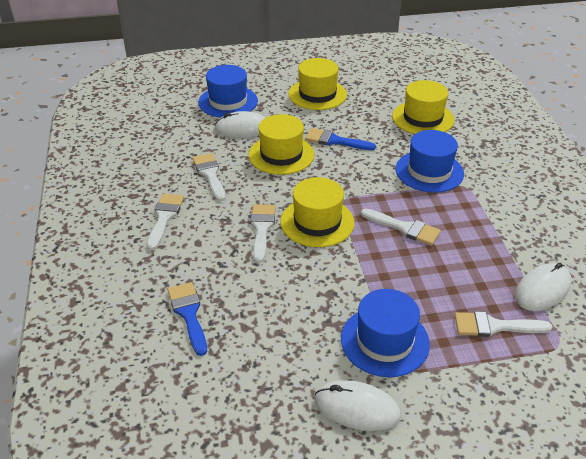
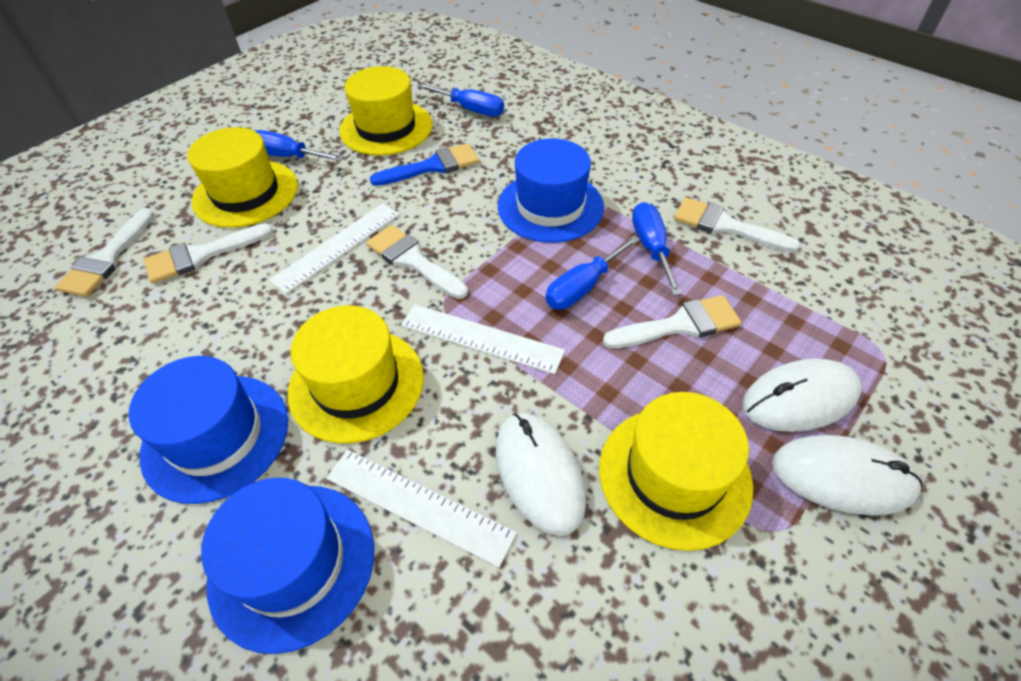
blue brush: [168,282,207,356] [305,128,376,150] = 2 -> [370,143,479,186] = 1
blue screwdriver: none = 0 -> [254,130,344,161] [417,83,504,117] [545,235,640,309] [632,202,682,296] = 4
white ruler: none = 0 -> [269,203,400,294] [326,449,517,567] [401,304,565,374] = 3

